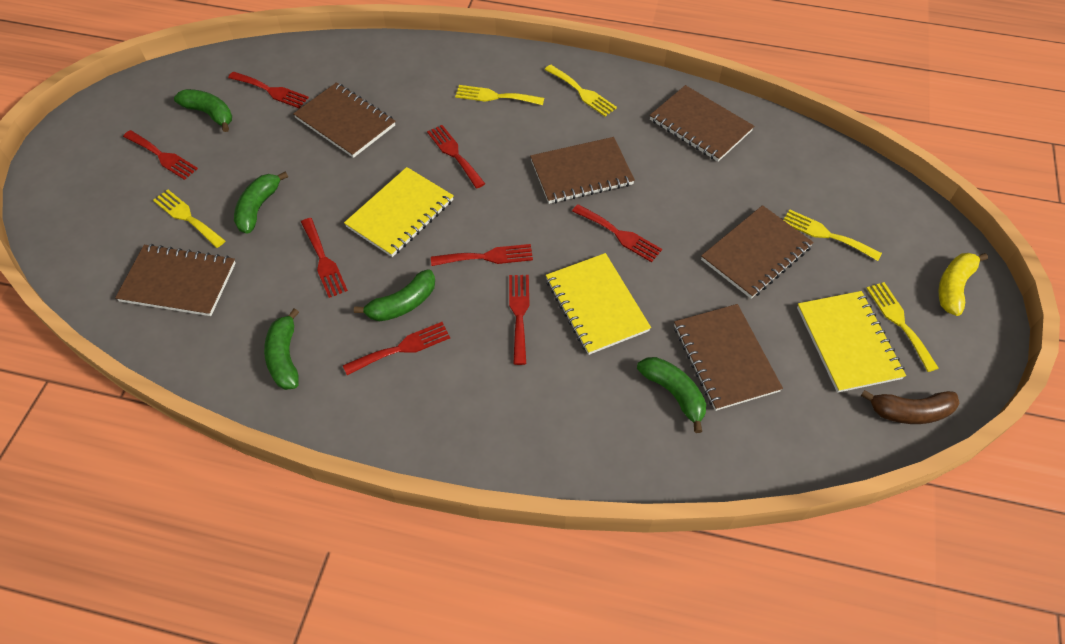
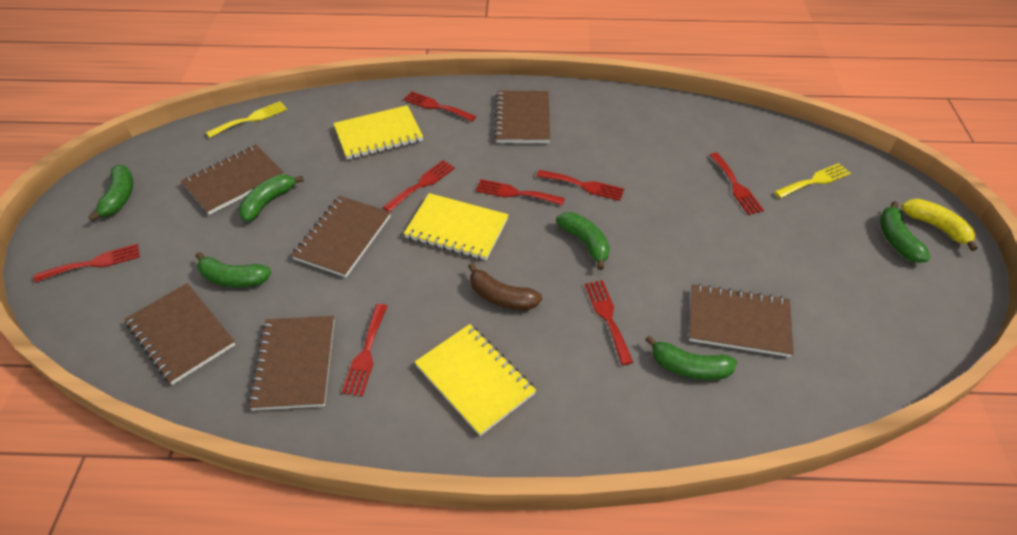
green banana: [174,89,232,132] [234,171,288,234] [264,308,299,390] [354,269,435,321] [637,357,706,433] = 5 -> [88,165,133,222] [195,252,272,287] [239,175,304,222] [556,212,610,270] [645,335,737,380] [880,201,931,263] = 6
yellow fork: [153,190,225,248] [455,85,544,105] [545,65,617,116] [784,209,882,261] [867,282,939,372] = 5 -> [206,101,287,138] [774,163,851,198] = 2

